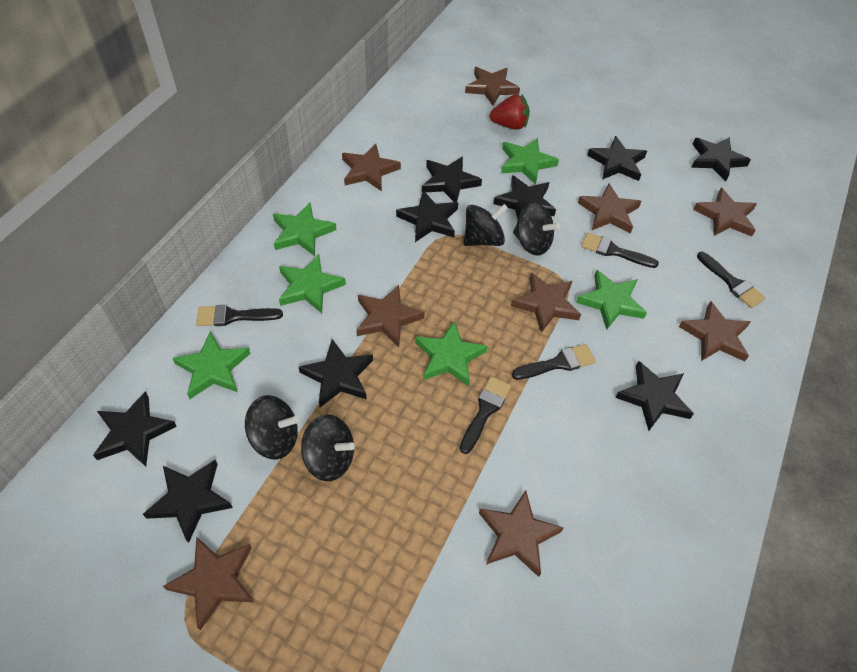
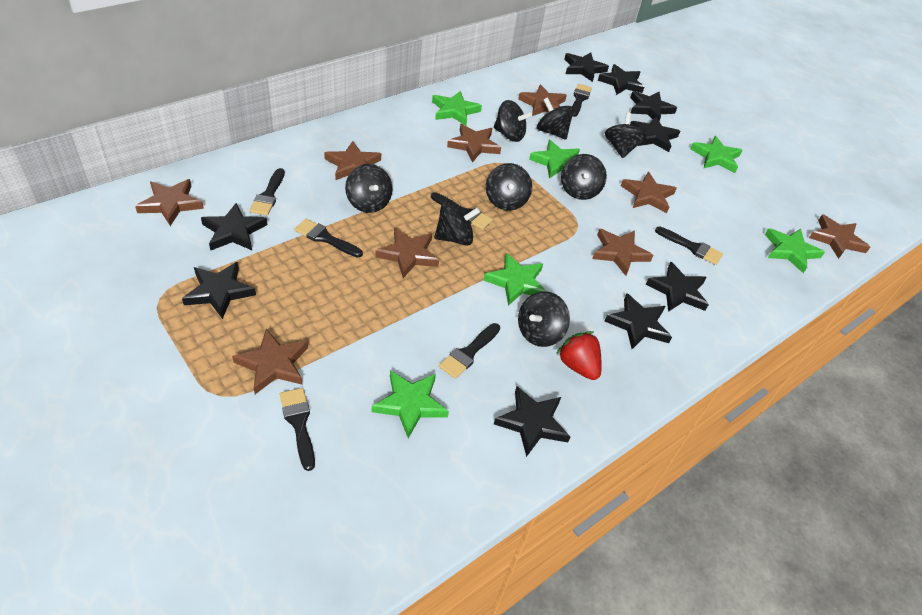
black brush: [196,305,283,326] [460,376,511,454] [512,344,596,380] [581,232,659,268] [697,252,765,308] = 5 -> [249,168,285,215] [280,388,315,471] [295,219,363,257] [431,192,493,230] [439,323,500,379] [572,84,592,117] [655,227,723,265] = 7
black spinning top: [245,395,298,460] [301,415,355,481] [464,204,508,246] [513,203,560,256] = 4 -> [345,164,392,213] [434,202,480,246] [486,163,532,211] [494,100,532,142] [518,291,570,347] [537,97,574,140] [561,154,607,200] [605,113,647,158] = 8

